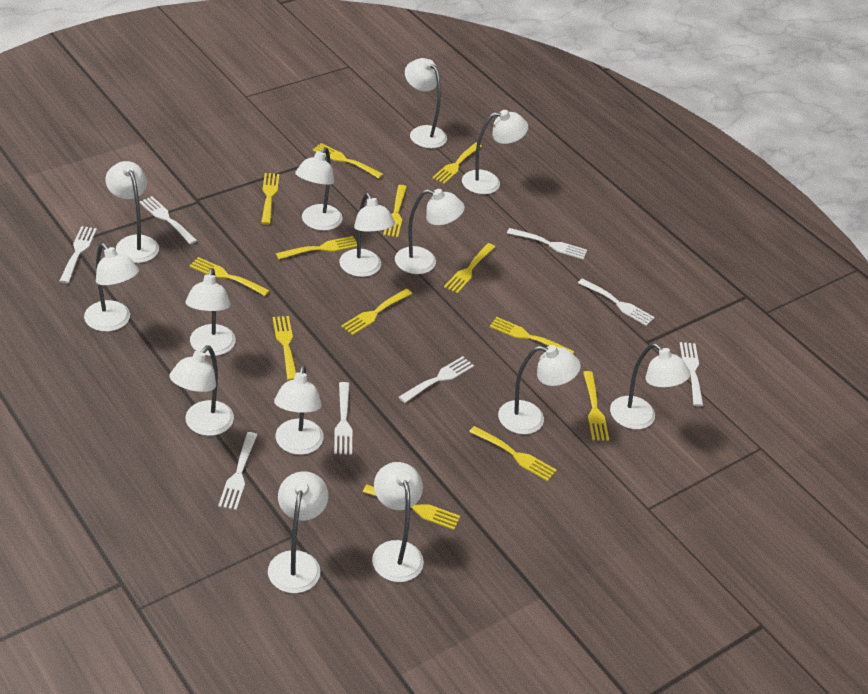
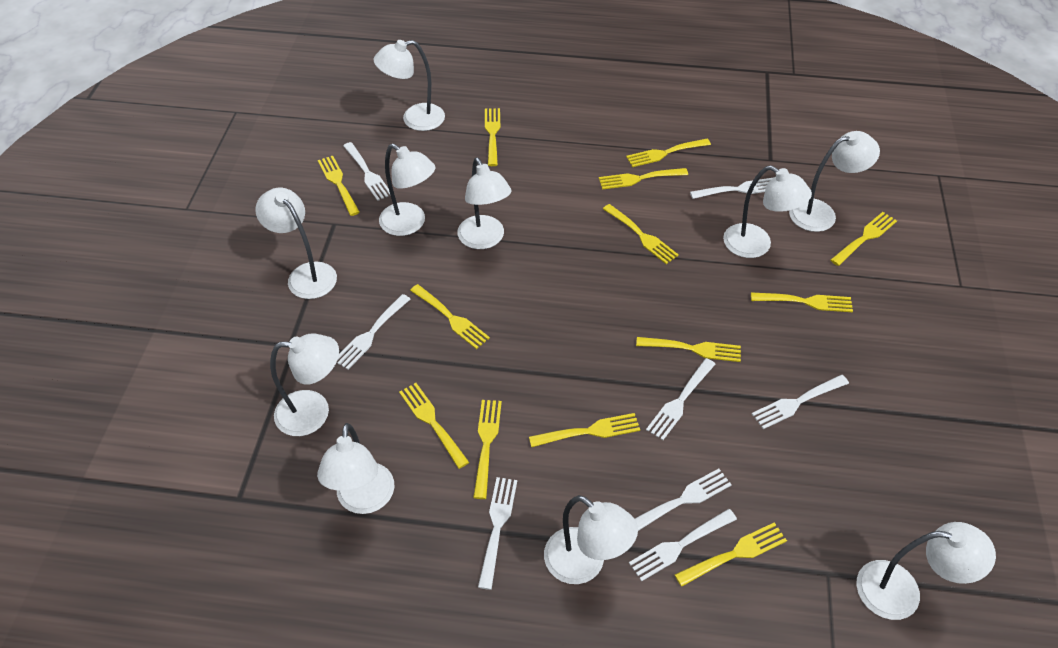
white lamp: [84,243,139,332] [106,161,159,263] [169,345,234,436] [185,268,236,356] [268,471,328,593] [274,365,324,455] [295,147,343,231] [339,193,395,277] [372,462,424,582] [395,189,465,274] [405,58,447,148] [462,110,528,194] [498,345,581,434] [610,343,690,429] = 14 -> [255,188,337,299] [270,334,339,436] [317,423,395,514] [373,40,445,131] [379,144,435,236] [457,158,512,249] [544,495,638,584] [723,165,812,258] [789,131,880,232] [856,522,996,620] = 10

